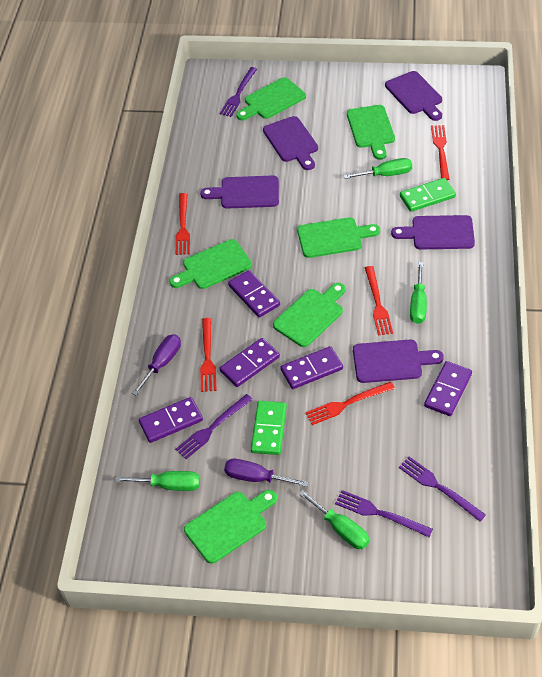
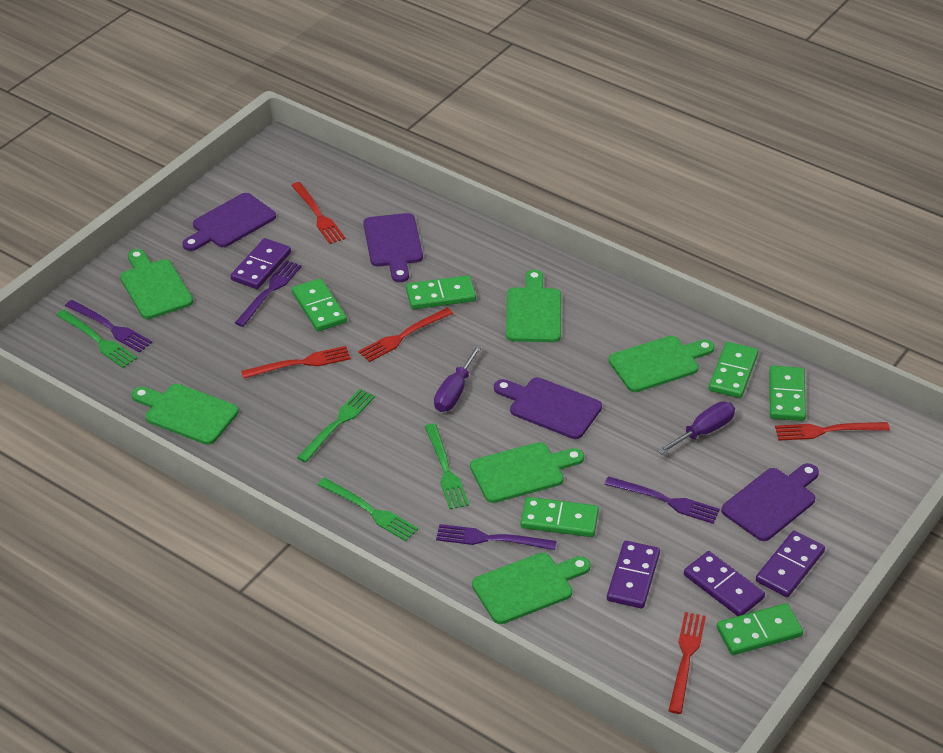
green domino: [251,401,287,455] [400,178,456,212] = 2 -> [292,278,347,331] [406,275,476,309] [521,497,599,537] [709,342,758,398] [717,603,803,655] [769,366,806,421] = 6
green fork: none = 0 -> [56,310,137,368] [297,389,375,462] [317,477,418,541] [425,423,469,509] = 4
green screwdriver: [115,471,200,491] [299,490,369,549] [343,158,412,179] [410,262,427,324] = 4 -> none = 0
purple cutting board: [200,175,279,209] [263,116,318,170] [353,340,444,383] [385,71,442,121] [391,215,475,249] = 5 -> [182,193,276,251] [363,213,423,282] [494,377,602,439] [721,463,819,541] = 4
purple domino: [139,397,203,443] [219,338,280,387] [228,270,280,318] [281,346,343,389] [424,361,472,416] = 5 -> [231,238,291,289] [607,541,660,608] [684,551,765,616] [756,531,825,597] = 4

